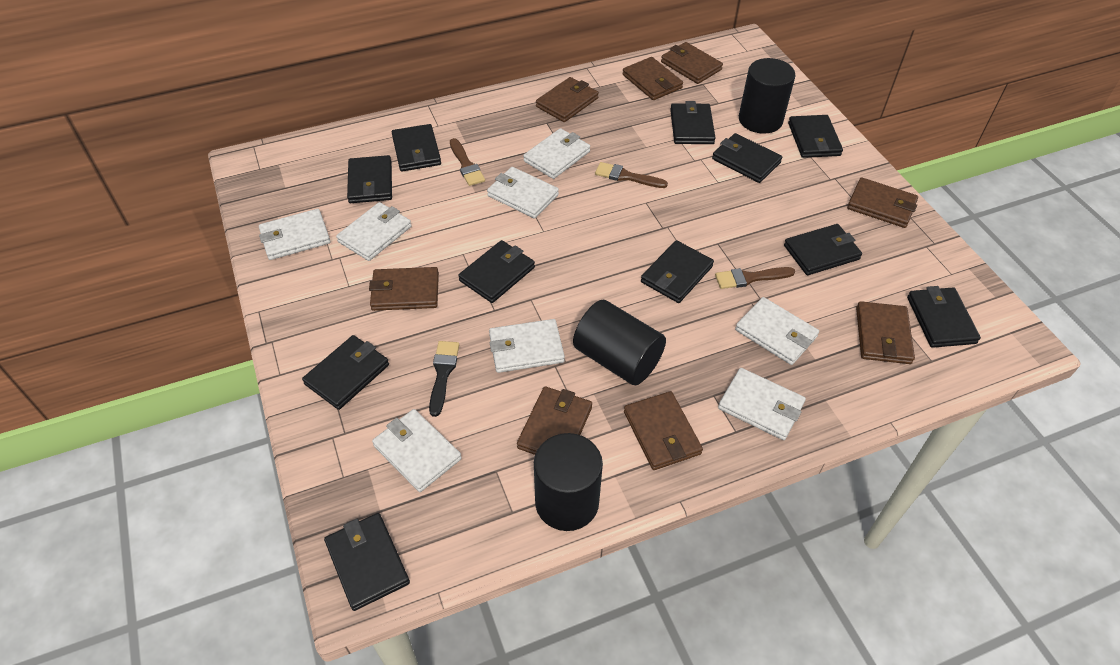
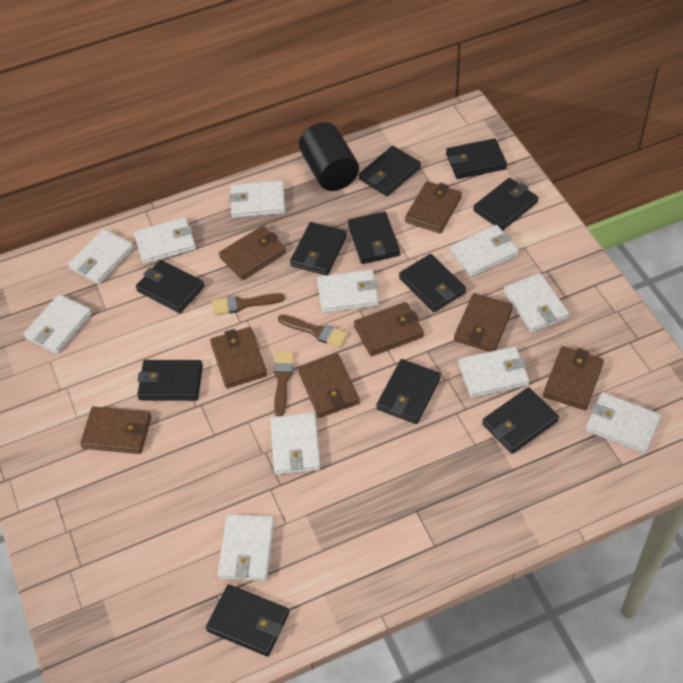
black brush: [429,341,459,417] = 1 -> none = 0
black cylinder: [534,433,603,531] [573,300,666,385] [739,58,796,134] = 3 -> [299,122,359,191] = 1
white wallet: [259,209,330,260] [336,202,412,261] [372,409,462,492] [487,167,559,219] [489,319,565,373] [523,128,590,179] [718,368,806,440] [735,297,819,365] = 8 -> [24,294,92,354] [68,229,134,284] [134,217,196,264] [218,514,275,581] [229,180,285,218] [270,413,321,475] [317,270,379,313] [450,225,519,277] [458,346,529,398] [504,273,569,333] [585,392,661,454] = 11

